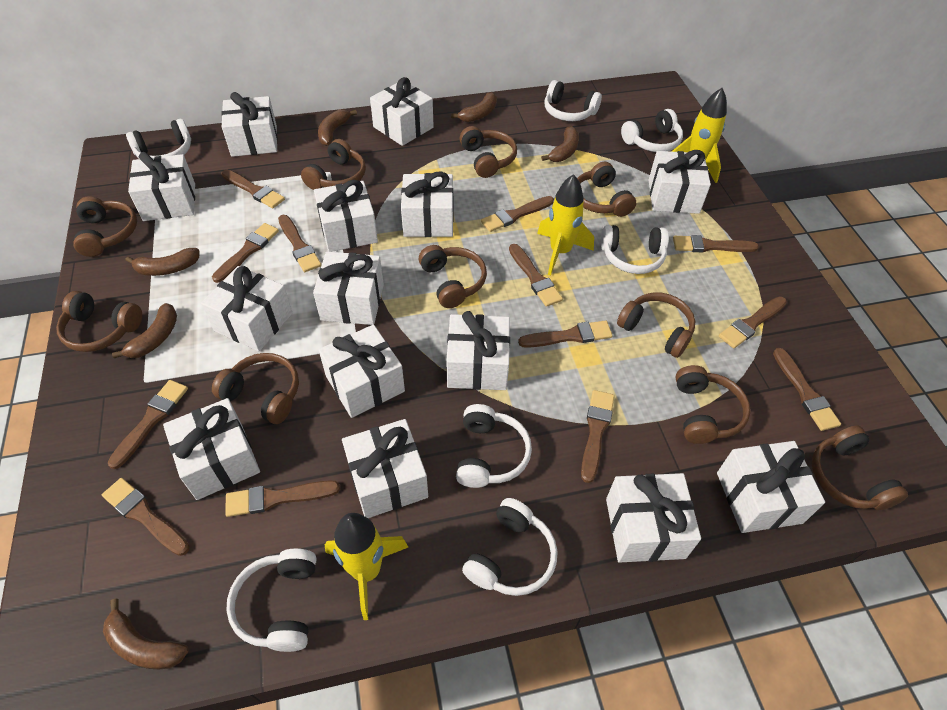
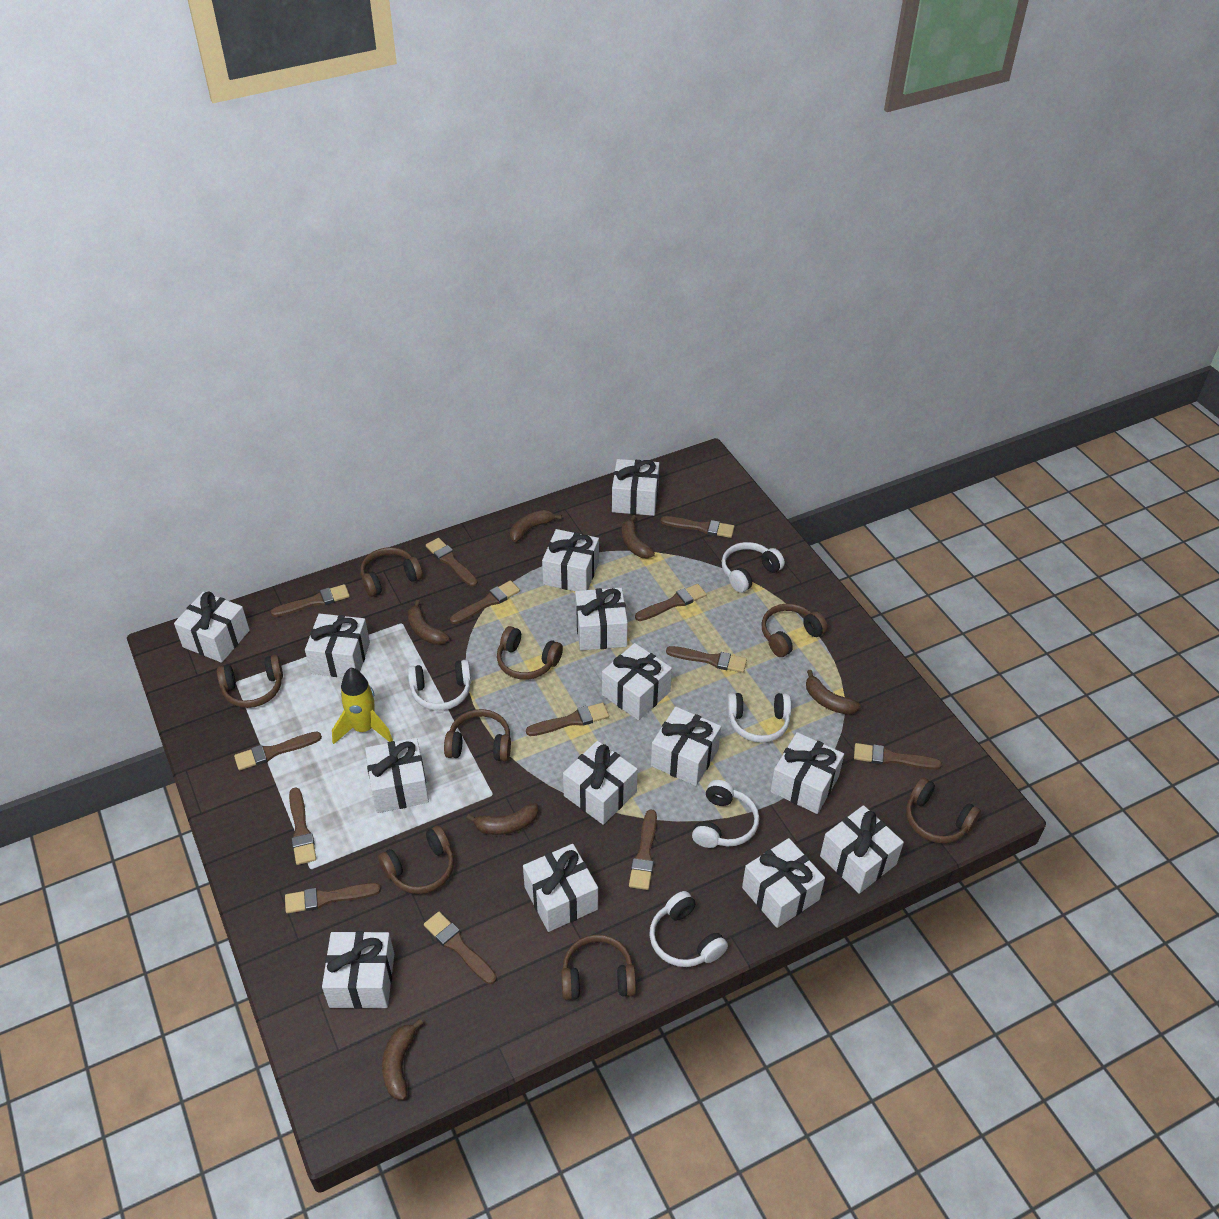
brown headphones: [56,291,142,352] [73,196,137,257] [212,353,299,424] [301,139,366,190] [419,245,487,308] [460,126,517,178] [577,162,636,217] [617,293,695,358] [675,365,751,444] [812,426,908,510] = 10 -> [217,655,283,708] [360,547,423,597] [378,826,454,894] [444,709,511,761] [497,626,563,680] [561,934,636,1000] [761,604,828,657] [906,777,981,843] = 8
white headphones: [126,119,191,158] [226,548,317,652] [456,404,532,488] [462,498,558,596] [545,80,602,121] [601,225,669,274] [621,109,683,152] = 7 -> [408,660,471,711] [649,891,728,967] [692,780,759,848] [722,542,785,593] [727,693,791,743] = 5
yellow rocket: [325,513,408,620] [537,174,594,276] [671,88,727,183] = 3 -> [332,667,393,744] = 1

